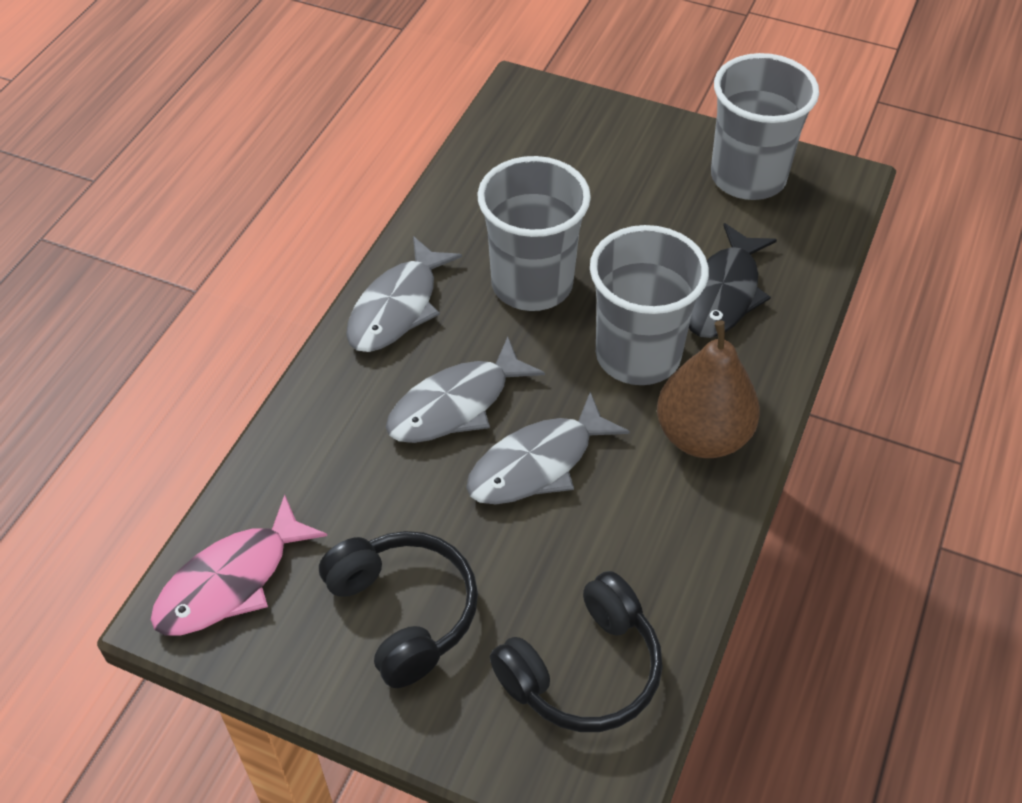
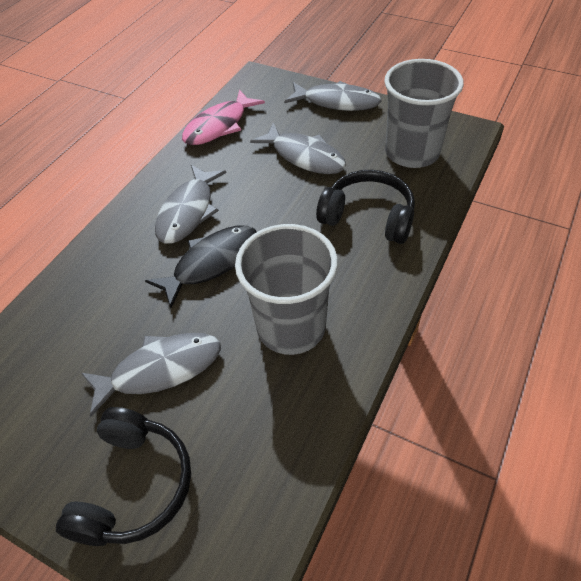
brown pear: [657,320,760,458] = 1 -> none = 0
grey cup: [477,156,591,311] [590,225,709,385] [711,53,819,200] = 3 -> [235,224,338,355] [384,59,464,168] = 2
grey fish: [346,236,462,352] [386,337,545,443] [466,392,630,504] = 3 -> [81,333,221,417] [155,165,227,244] [250,123,346,174] [284,81,381,111] = 4

